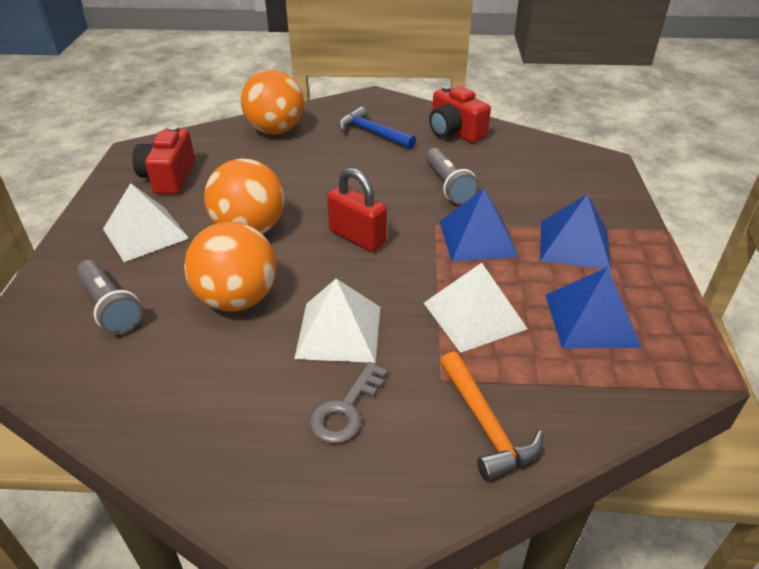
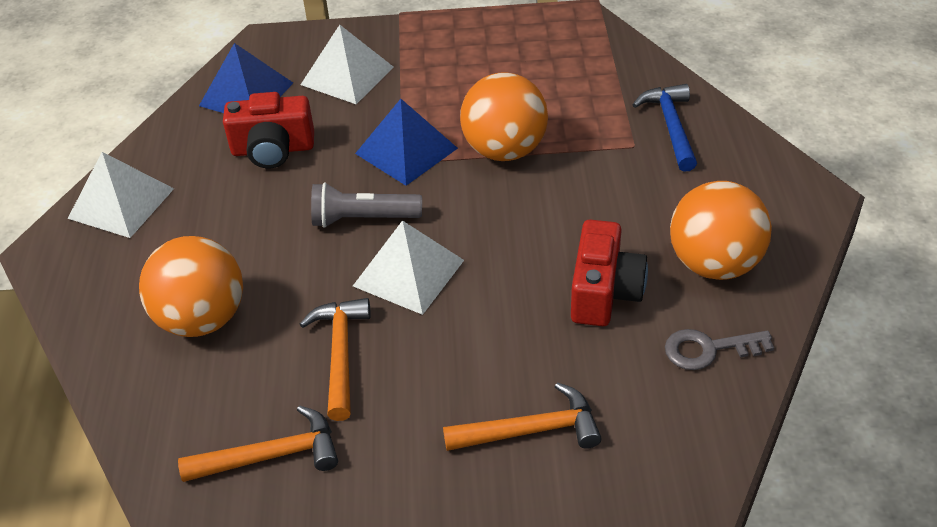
blue pyramid: [440,188,519,262] [540,194,611,270] [545,267,642,349] = 3 -> [199,43,293,113] [355,99,458,186] = 2
grey flashlight: [77,260,143,334] [426,148,479,205] = 2 -> [311,182,422,228] = 1
orange hammer: [440,351,544,481] = 1 -> [178,405,338,482] [300,298,371,421] [443,382,602,451] = 3
red padlock: [327,168,387,252] = 1 -> none = 0

